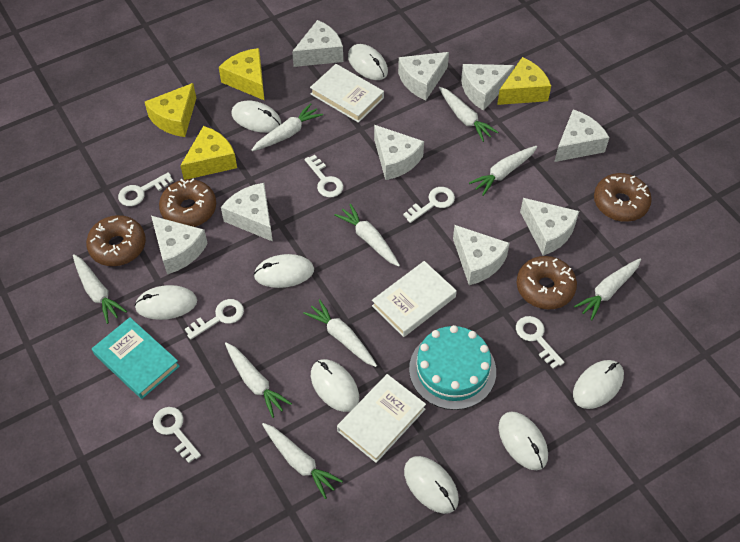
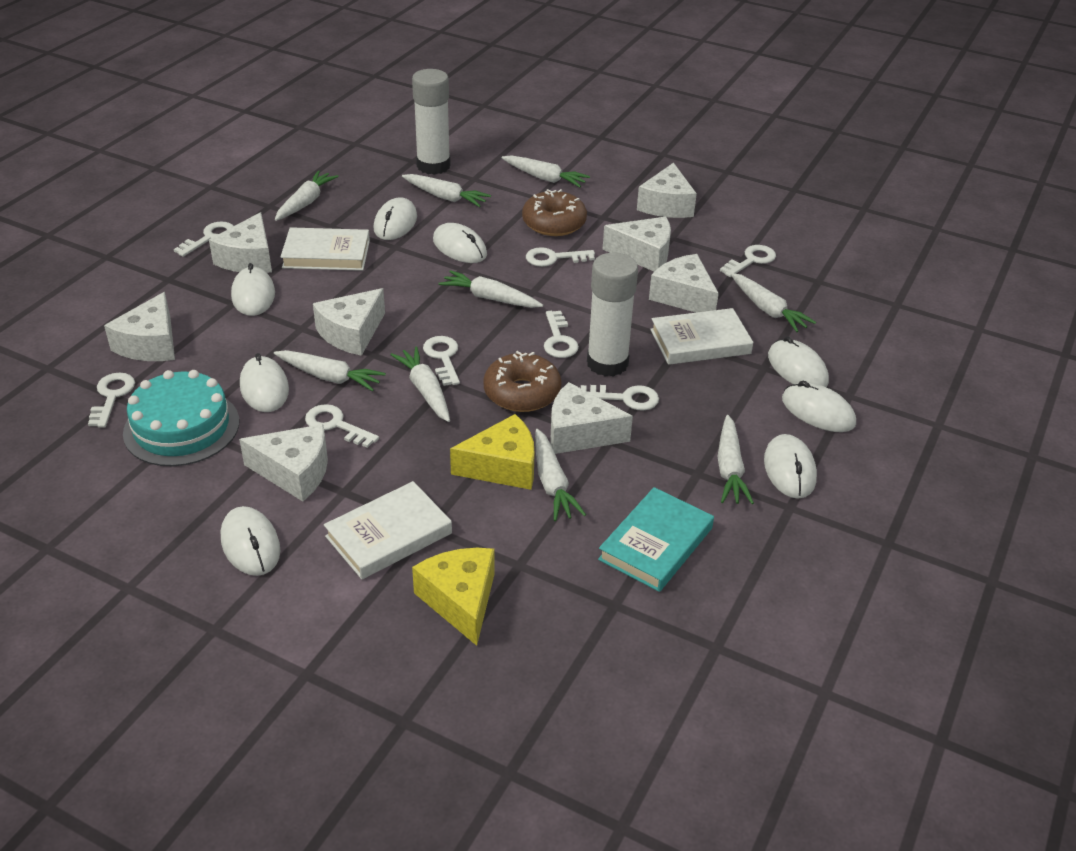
brown donut: [86,215,146,266] [159,179,216,227] [517,256,577,309] [594,173,652,222] = 4 -> [483,351,562,412] [522,189,587,236] = 2
white cheese: [151,216,208,274] [221,183,273,242] [292,20,343,67] [374,125,424,180] [398,52,449,100] [453,225,510,285] [461,64,515,111] [520,198,579,256] [554,109,610,162] = 9 -> [104,292,175,361] [209,212,272,273] [239,424,328,501] [313,288,385,356] [550,382,633,454] [603,216,671,272] [637,163,697,218] [649,254,719,313] = 8
white glue stick: none = 0 -> [412,69,451,175] [587,253,638,377] = 2
white key: [118,172,173,206] [153,407,201,463] [185,299,244,340] [305,155,343,198] [403,187,455,223] [516,316,564,369] = 6 -> [88,373,135,428] [174,222,233,257] [305,404,379,448] [423,336,460,386] [526,247,595,267] [544,311,579,358] [581,385,659,411] [720,245,776,277] = 8
yellow cheese: [145,83,196,137] [180,126,237,180] [219,48,264,100] [497,57,551,105] = 4 -> [412,548,494,646] [450,414,535,490] = 2

